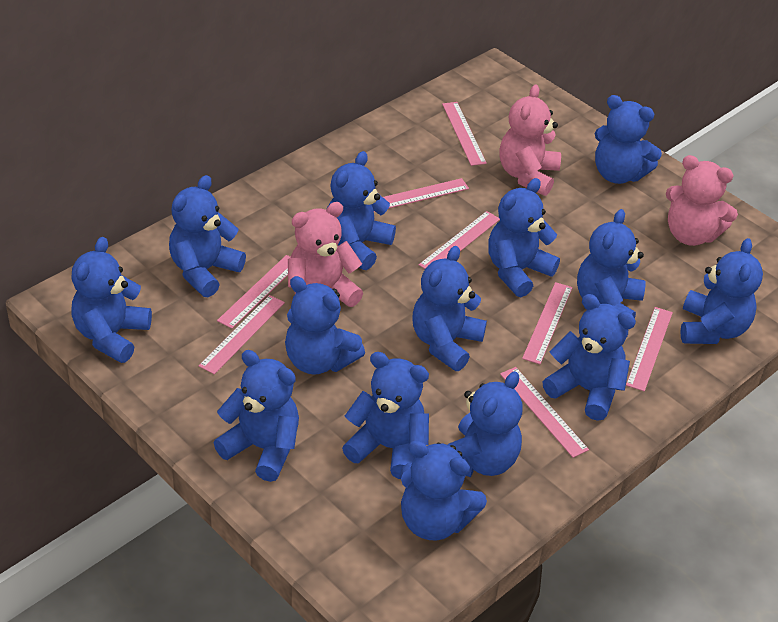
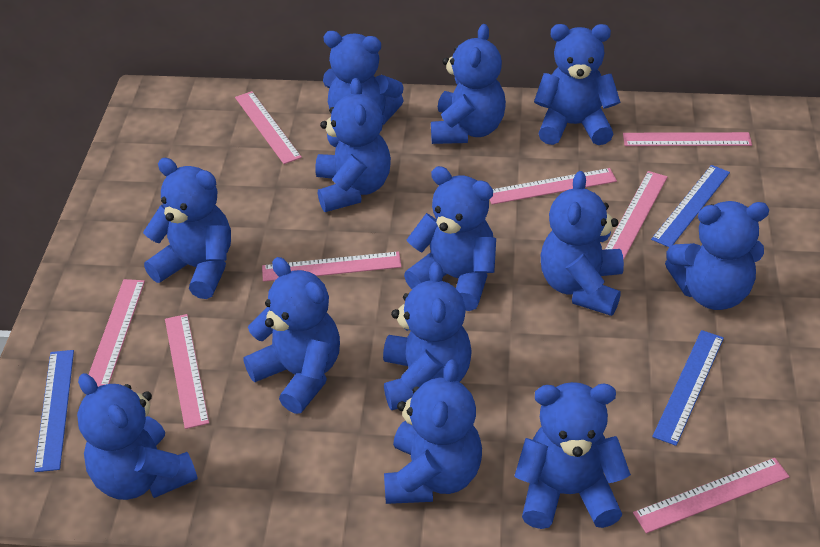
blue ruler: none = 0 -> [34,350,74,472] [651,165,730,247] [652,330,724,446] = 3
blue teddy bear: [71,237,152,363] [169,175,246,297] [214,350,299,482] [285,276,365,375] [327,151,396,270] [342,352,429,479] [401,440,487,541] [412,246,487,371] [441,371,523,477] [488,178,560,297] [543,294,636,421] [577,209,645,318] [595,95,662,184] [680,238,763,344] = 14 -> [77,373,198,500] [143,158,231,299] [244,257,340,414] [315,78,391,212] [323,31,404,125] [383,262,472,410] [384,359,482,504] [404,166,496,311] [431,24,506,144] [514,382,631,529] [534,24,620,145] [541,171,624,316] [665,201,769,310] = 13
pink teddy bear: [288,202,363,307] [499,84,561,196] [666,155,738,246] = 3 -> none = 0

